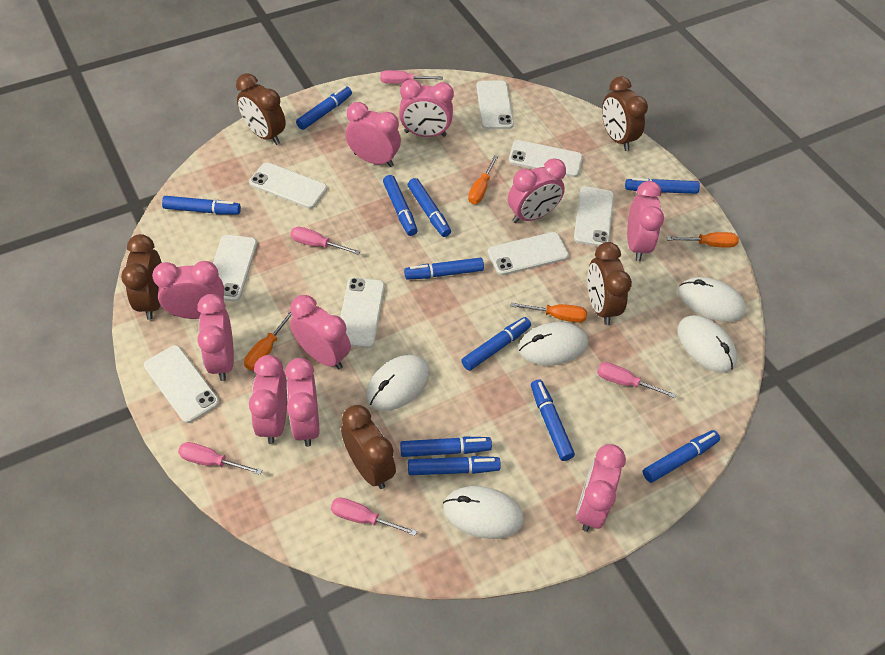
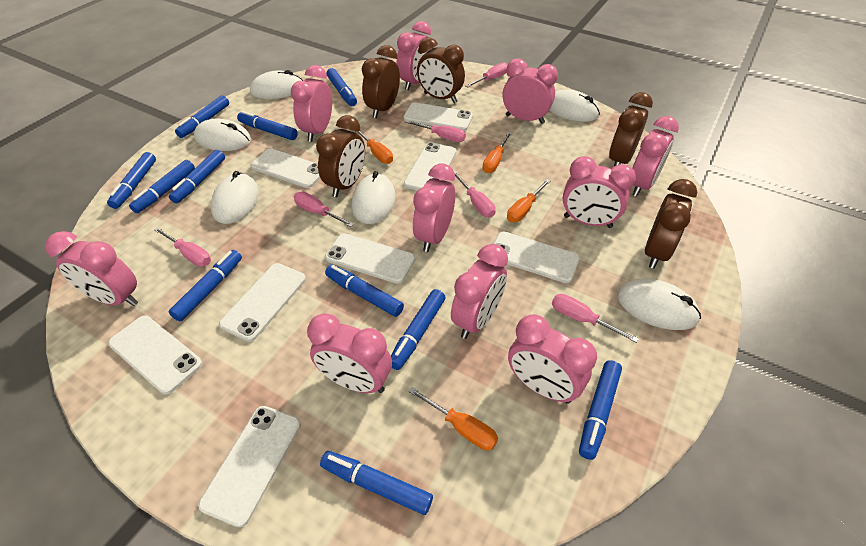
pink screwdriver: [178,442,262,475] [290,227,360,255] [331,497,417,536] [380,70,443,84] [597,362,676,398] = 5 -> [154,227,211,267] [294,192,354,227] [406,120,466,142] [454,171,496,217] [465,62,508,87] [552,294,639,343] = 6
white mouse: [366,355,430,411] [443,486,524,539] [518,322,588,366] [677,315,737,373] [678,277,746,322] = 5 -> [194,119,251,151] [211,171,259,224] [250,70,303,99] [351,171,396,224] [549,90,600,122] [617,279,701,330] = 6

